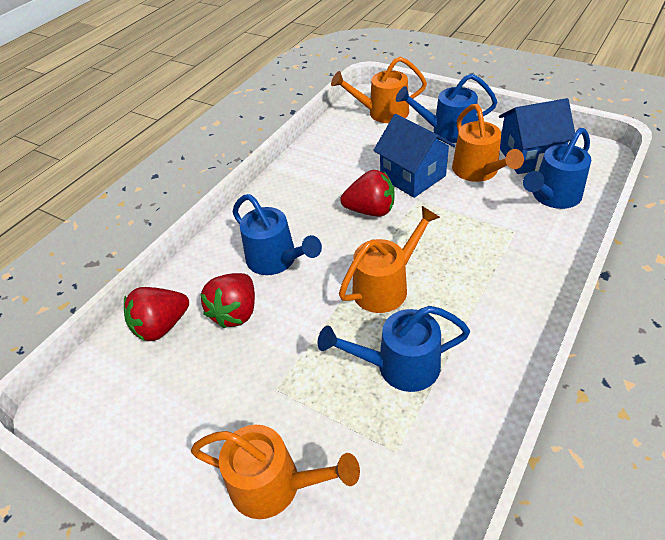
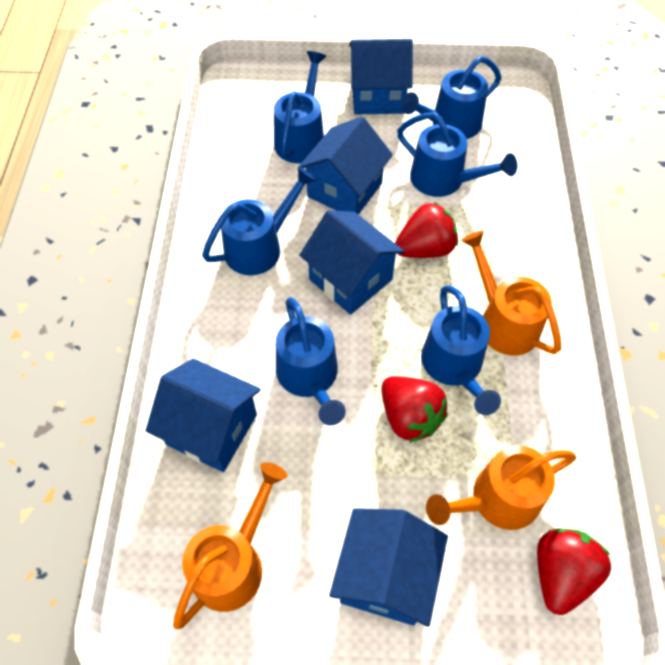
blue house: [373,114,455,198] [499,98,575,174] = 2 -> [146,359,261,472] [299,117,393,215] [299,210,404,315] [329,508,448,627] [349,39,413,114] = 5
blue watering can: [233,194,322,275] [317,306,470,392] [396,74,497,143] [523,128,591,209] = 4 -> [202,166,317,275] [274,51,326,163] [276,297,346,426] [397,112,518,197] [401,56,501,139] [421,285,501,415] = 6
orange watering can: [191,425,360,519] [331,56,427,123] [339,206,440,313] [452,104,524,182] = 4 -> [173,462,287,629] [426,445,576,530] [461,231,561,355] = 3

